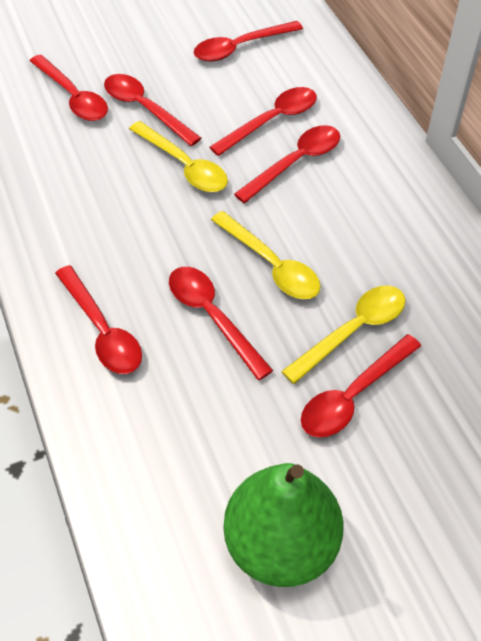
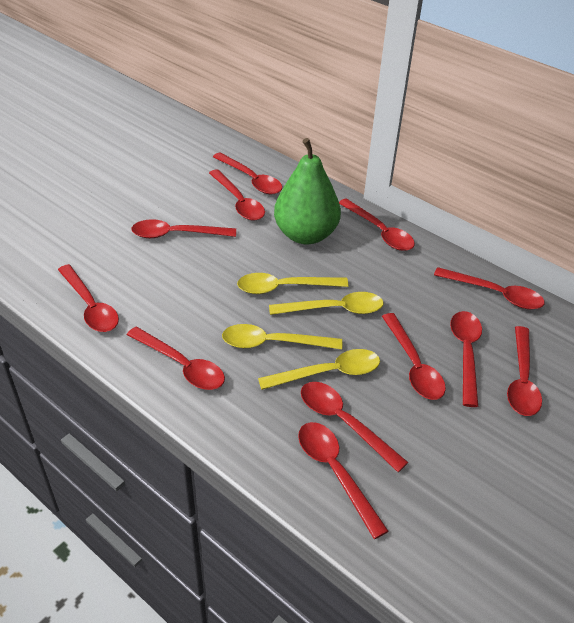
red spoon: [30,54,108,121] [55,265,142,374] [104,74,201,146] [169,267,273,380] [194,21,303,62] [210,87,317,156] [234,125,340,203] [301,334,421,438] = 8 -> [58,264,119,332] [127,327,225,390] [131,219,236,238] [209,169,265,221] [213,152,282,194] [298,422,389,539] [301,382,409,472] [339,198,415,251] [382,313,446,400] [434,267,545,310] [450,311,482,407] [507,326,542,416] = 12
yellow spoon: [129,121,228,192] [211,211,321,299] [281,286,406,384] = 3 -> [222,324,342,349] [237,273,349,294] [258,349,380,390] [269,292,383,315] = 4

